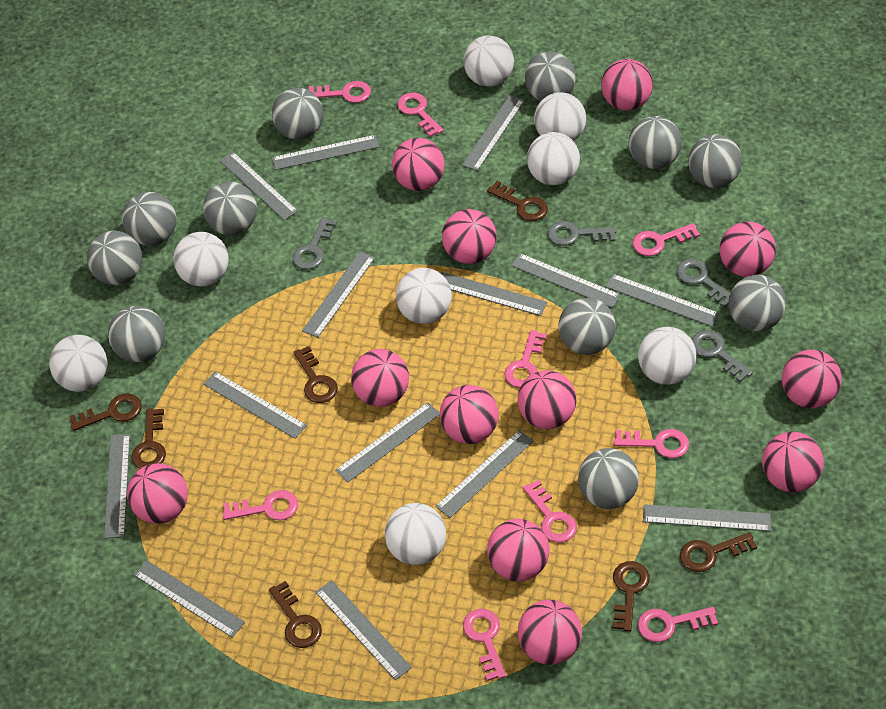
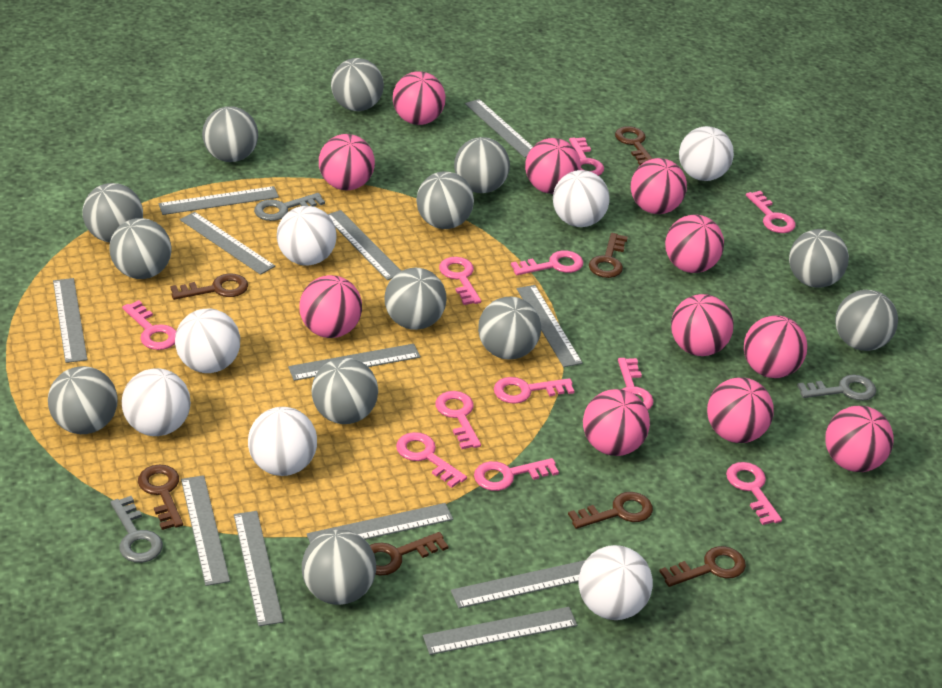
grey ball: [87,231,142,285] [108,306,165,362] [122,192,177,246] [203,181,257,235] [272,88,323,140] [525,51,576,101] [558,298,616,355] [578,448,639,509] [629,116,682,169] [688,134,742,188] [728,275,786,332] = 11 -> [48,366,117,434] [83,183,143,242] [109,218,171,279] [202,106,258,162] [302,530,376,605] [311,358,378,424] [331,58,384,111] [385,268,447,330] [416,171,474,229] [454,137,510,193] [478,297,541,360] [789,229,849,288] [835,290,898,351] = 13
grey key: [292,217,337,270] [548,221,616,246] [677,259,730,308] [692,330,753,382] = 4 -> [111,496,163,563] [254,193,325,221] [797,375,876,401] = 3
grey ruler: [104,434,130,539] [134,560,245,637] [203,371,307,439] [219,152,298,220] [272,135,380,170] [302,251,375,338] [316,580,412,680] [335,402,440,482] [435,430,533,518] [440,271,547,316] [462,95,525,171] [511,253,621,308] [605,274,719,327] [643,504,771,531] = 14 -> [53,278,87,363] [158,186,279,215] [180,212,275,275] [181,475,230,586] [234,511,283,626] [288,343,421,381] [307,503,453,543] [328,210,401,280] [423,607,577,655] [451,560,586,608] [465,99,533,158] [517,285,583,367] = 12
pink ball: [127,463,188,524] [351,349,409,407] [392,138,445,191] [440,385,499,444] [442,209,496,264] [487,519,549,581] [518,370,576,429] [518,600,582,665] [601,59,653,111] [720,221,776,277] [762,432,824,492] [782,350,842,408] = 12 -> [299,275,362,338] [319,134,375,190] [393,71,445,125] [525,138,581,194] [583,389,650,456] [631,158,687,214] [665,215,724,273] [671,294,734,356] [707,378,774,443] [744,316,807,378] [825,406,894,472] = 11
pink key: [223,490,298,520] [309,81,371,103] [397,92,443,137] [463,609,506,681] [504,330,547,388] [523,480,577,543] [614,429,689,458] [633,223,700,256] [638,607,718,642] = 9 -> [122,300,176,350] [396,432,467,488] [436,391,481,449] [439,257,481,305] [474,458,559,491] [494,377,574,404] [511,250,583,275] [569,137,604,176] [618,358,654,410] [726,462,782,525] [746,191,796,233] = 11
white ball: [49,335,107,392] [173,232,229,286] [385,503,446,565] [396,268,452,324] [464,35,514,87] [527,132,580,185] [534,92,586,141] [638,327,696,385] = 8 -> [122,368,191,436] [175,309,240,373] [248,407,317,476] [277,206,337,266] [553,170,610,227] [579,545,653,620] [679,126,734,181] = 7

